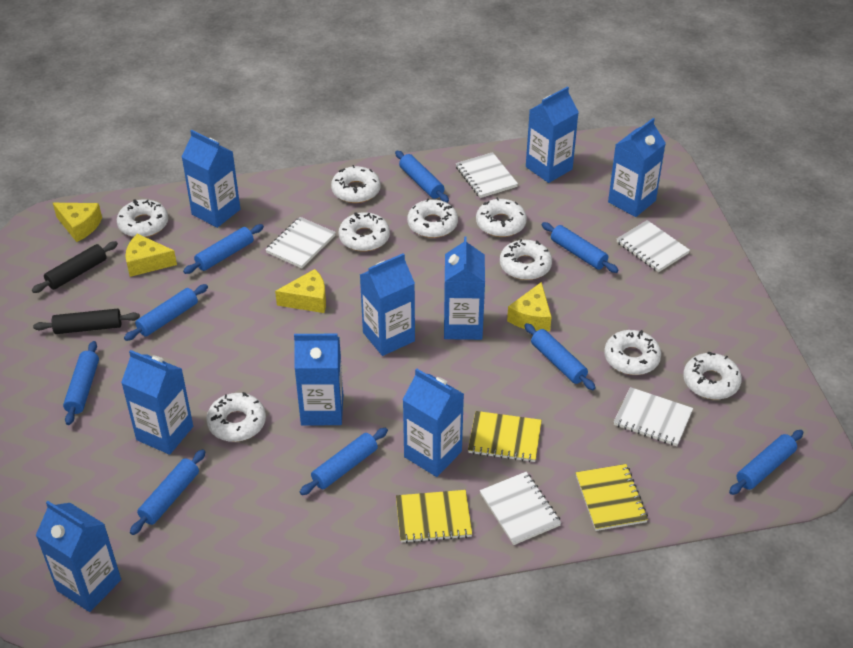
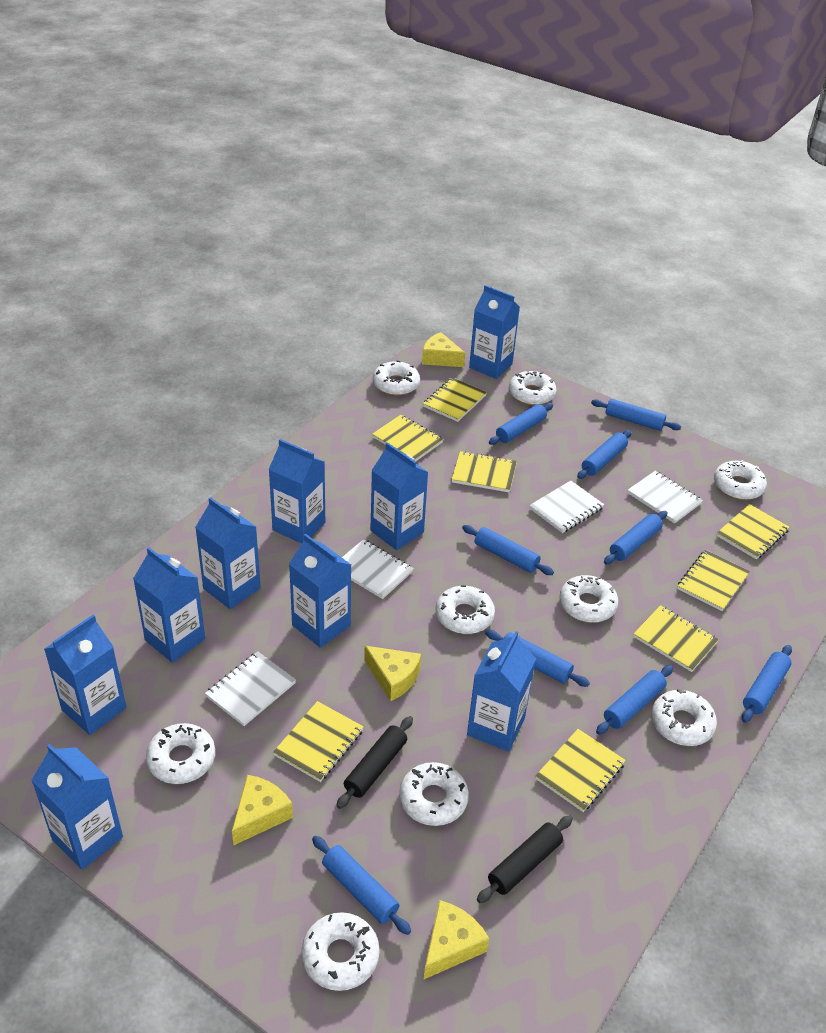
white notebook: [265,217,336,268] [456,152,518,198] [480,472,561,545] [614,387,693,446] [617,220,690,272] = 5 -> [205,651,296,726] [342,539,414,599] [529,481,604,533] [627,471,703,524] = 4
yellow notebook: [396,490,472,543] [468,411,542,462] [576,464,648,531] = 3 -> [273,701,364,782] [372,415,443,461] [423,377,487,422] [452,451,517,492] [535,729,626,812] [633,605,719,672] [677,550,750,611] [717,504,789,560] = 8

